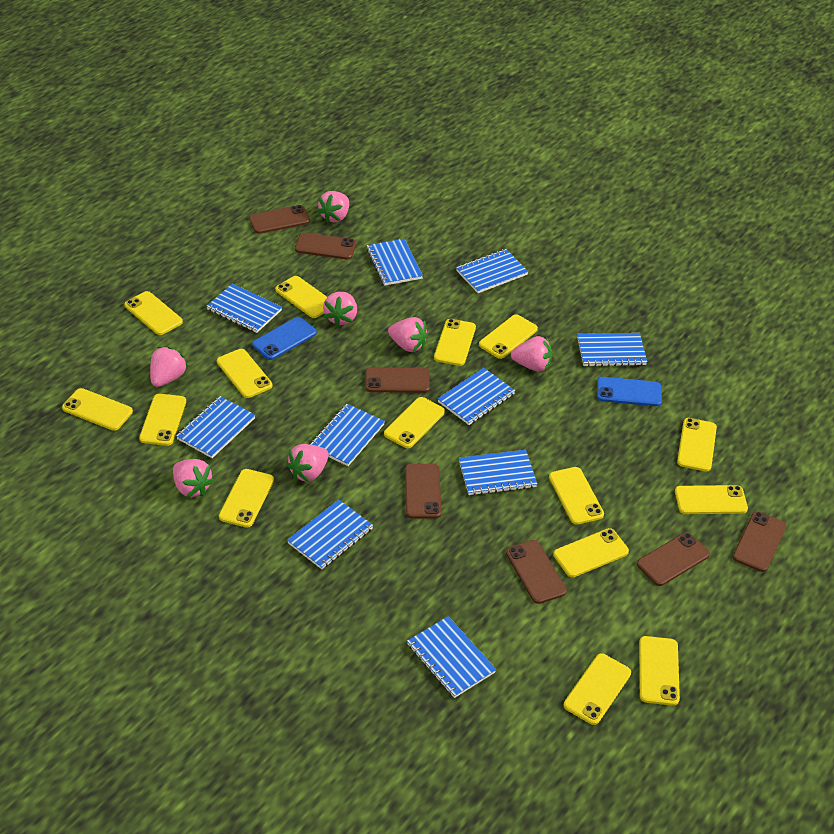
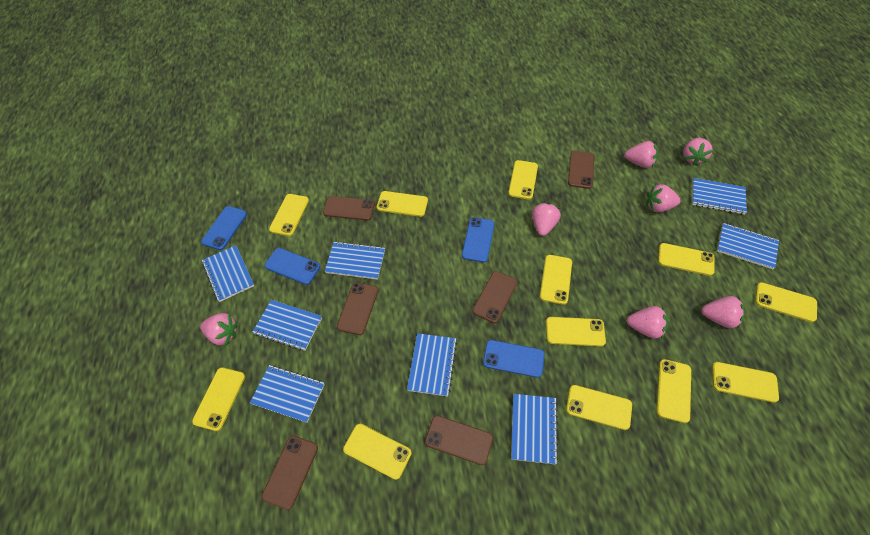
blue notebook: [176,396,255,458] [206,284,282,333] [287,499,373,569] [310,404,385,466] [366,239,423,286] [407,616,496,698] [438,368,515,425] [456,249,529,293] [459,450,537,496] [577,333,647,367] = 10 -> [202,245,254,302] [250,365,325,423] [253,300,322,351] [325,241,385,280] [407,333,457,397] [511,394,558,464] [692,178,747,215] [717,223,779,269] = 8
blue phone: [252,317,317,360] [597,377,662,406] = 2 -> [201,206,247,250] [264,248,320,285] [462,217,495,262] [483,340,545,378] = 4
brown phone: [249,205,310,234] [295,233,356,259] [365,367,430,393] [405,464,442,518] [506,540,567,604] [637,532,710,586] [733,511,786,572] = 7 -> [262,436,318,510] [323,196,375,220] [337,282,378,335] [425,415,493,465] [472,271,518,323] [568,151,594,189] = 6
yellow phone: [62,388,133,431] [124,291,183,335] [139,394,186,446] [217,349,272,398] [219,469,274,528] [275,276,327,318] [384,397,445,448] [434,319,476,366] [479,314,538,359] [549,467,604,525] [553,528,629,577] [564,653,631,725] [639,636,680,706] [675,485,748,514] [677,418,717,472] = 15 -> [192,367,245,431] [269,194,309,236] [343,424,412,480] [377,191,428,217] [508,160,538,200] [540,255,572,305] [546,317,606,347] [566,385,632,430] [656,359,691,423] [658,243,715,276] [712,362,779,403] [755,282,817,322] = 12

